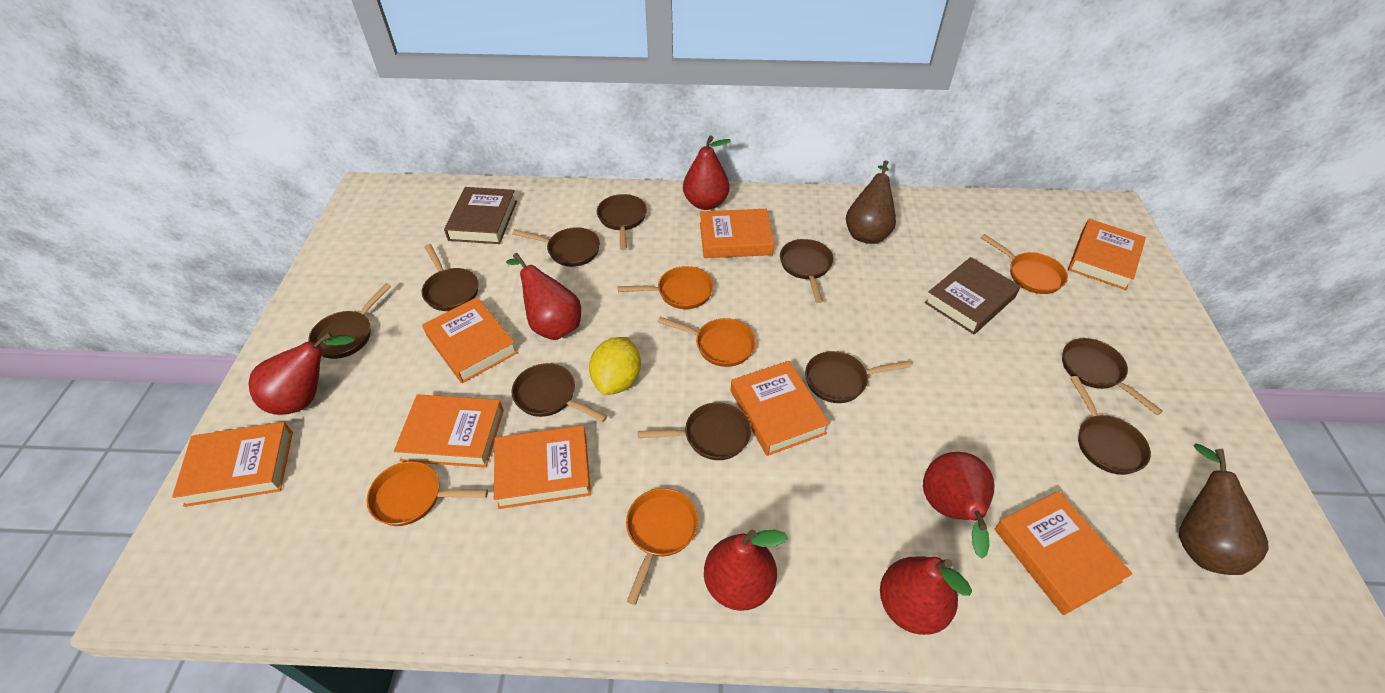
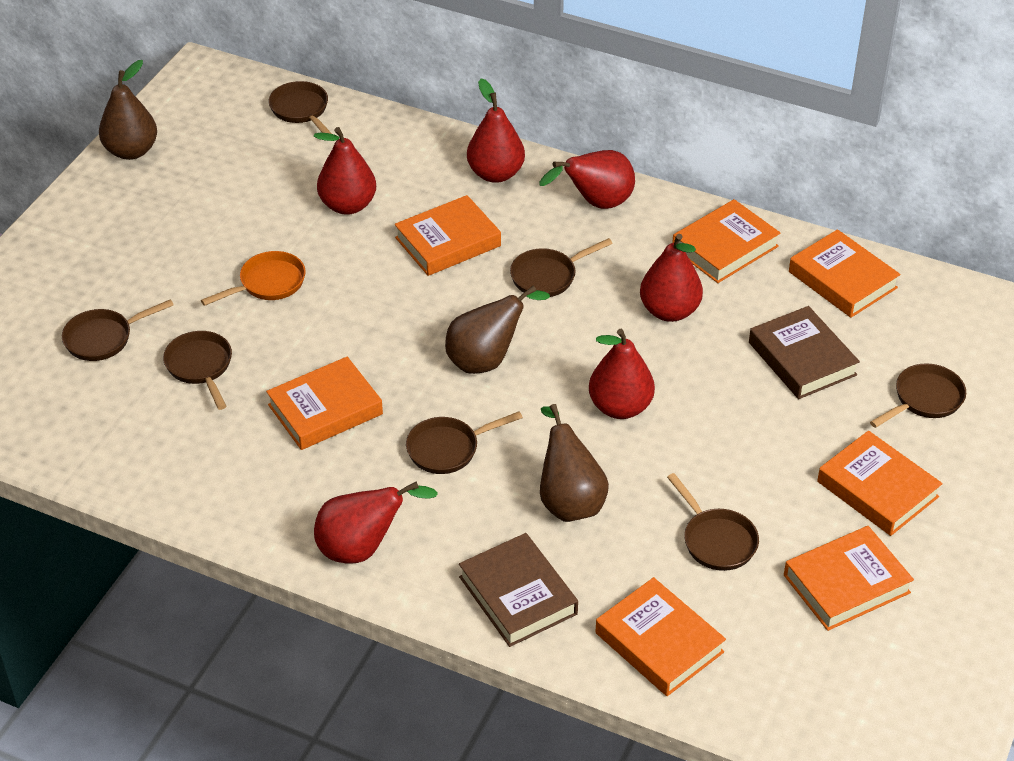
brown pan: [308,283,391,359] [422,244,479,311] [512,227,600,267] [512,363,607,422] [597,194,647,250] [638,402,751,460] [780,239,834,303] [805,351,911,403] [1062,338,1163,415] [1070,376,1151,475] = 10 -> [62,299,174,361] [163,331,232,410] [269,81,332,134] [406,411,523,474] [510,238,613,297] [667,473,759,571] [870,363,966,428] = 7
brown pear: [846,160,896,244] [1179,444,1268,575] = 2 -> [99,60,157,160] [445,286,550,374] [540,404,609,522] = 3
orange book: [172,422,293,507] [394,394,504,468] [422,297,518,383] [494,425,591,509] [700,209,774,258] [730,361,830,456] [994,491,1133,615] [1068,219,1146,290] = 8 -> [266,357,383,450] [395,195,501,276] [595,577,726,696] [672,199,781,283] [784,526,914,631] [789,229,901,318] [817,431,943,536] = 7
orange pan: [367,461,488,526] [618,266,714,309] [626,488,698,605] [658,317,756,367] [981,234,1068,294] = 5 -> [201,251,306,306] = 1
yellow lemon: [589,337,641,395] = 1 -> none = 0

